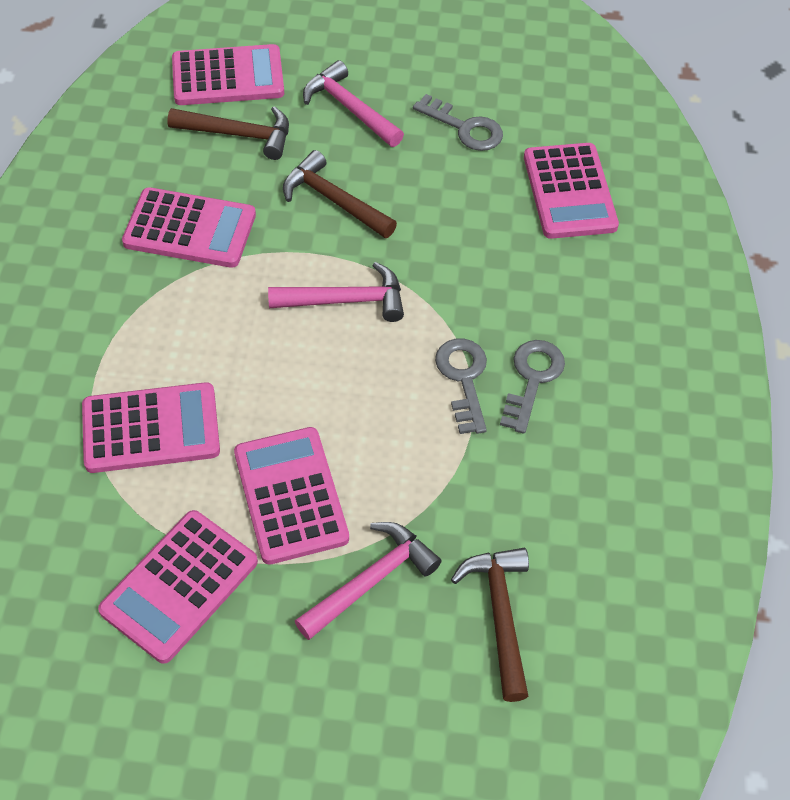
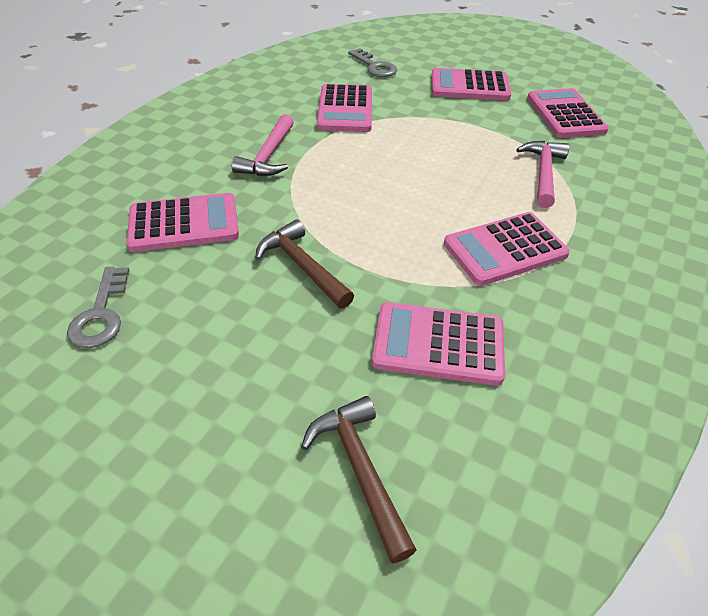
brown hammer: [167,106,289,160] [283,150,397,238] [451,548,529,702] = 3 -> [255,220,354,309] [301,396,417,563] = 2
grey key: [413,94,503,151] [435,339,487,434] [500,340,565,434] = 3 -> [67,267,130,348] [348,48,397,77] = 2
pink hammer: [268,262,404,322] [295,522,441,640] [303,60,404,147] = 3 -> [232,114,294,176] [516,141,570,208] = 2

